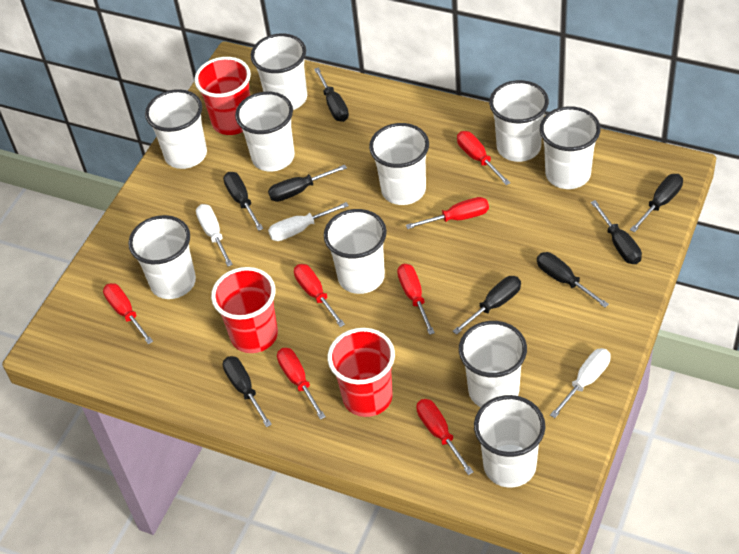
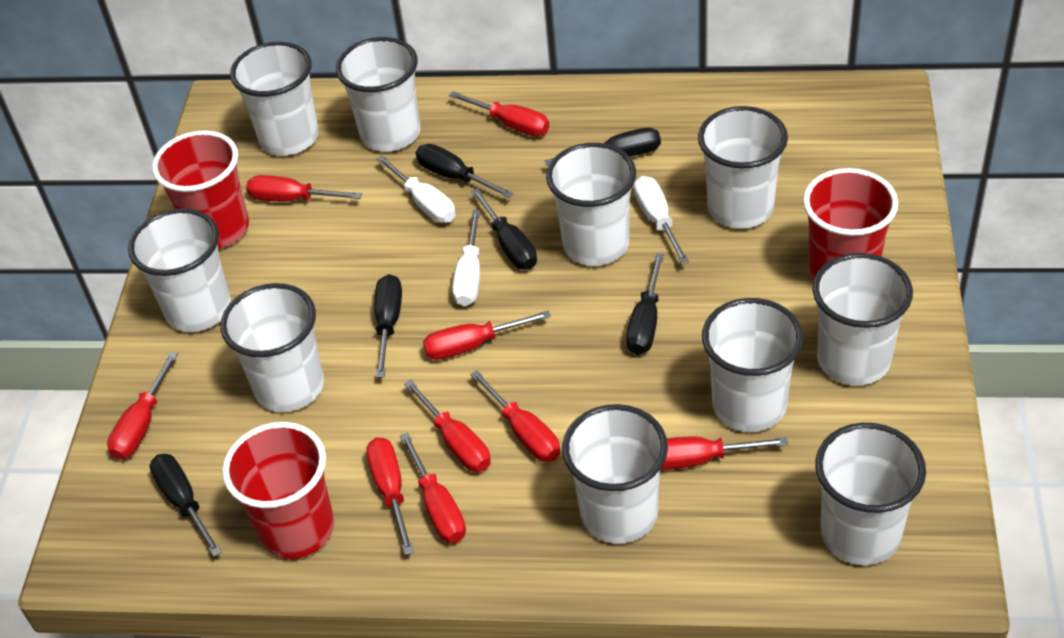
black screwdriver: [223,172,263,231] [223,356,272,427] [268,165,347,202] [314,67,349,122] [453,276,521,335] [537,252,609,308] [591,200,642,264] [630,174,683,233] = 8 -> [150,454,222,556] [374,274,402,378] [416,144,514,198] [471,188,537,270] [545,128,661,166] [626,253,664,355] = 6
red screwdriver: [103,283,153,344] [277,348,326,420] [294,264,345,327] [397,264,435,335] [406,197,489,229] [416,399,473,475] [457,131,511,185] = 7 -> [107,352,178,459] [246,175,362,201] [366,438,414,555] [400,432,466,543] [404,379,490,472] [423,311,551,360] [449,91,549,136] [470,370,560,462] [660,436,788,470] = 9

